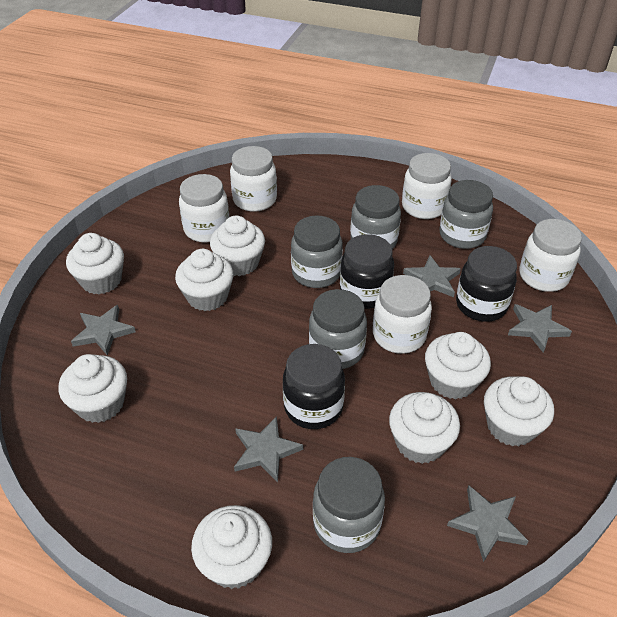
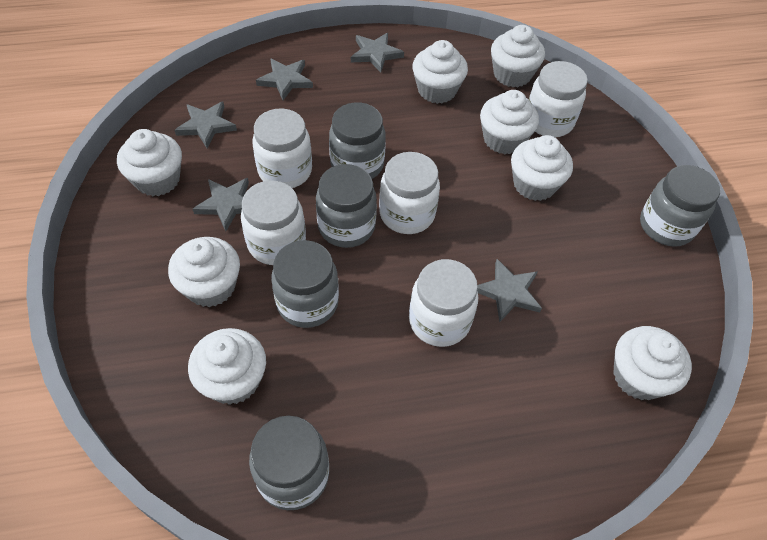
black jar: [283,344,345,429] [340,234,394,309] [456,246,517,322] = 3 -> none = 0

